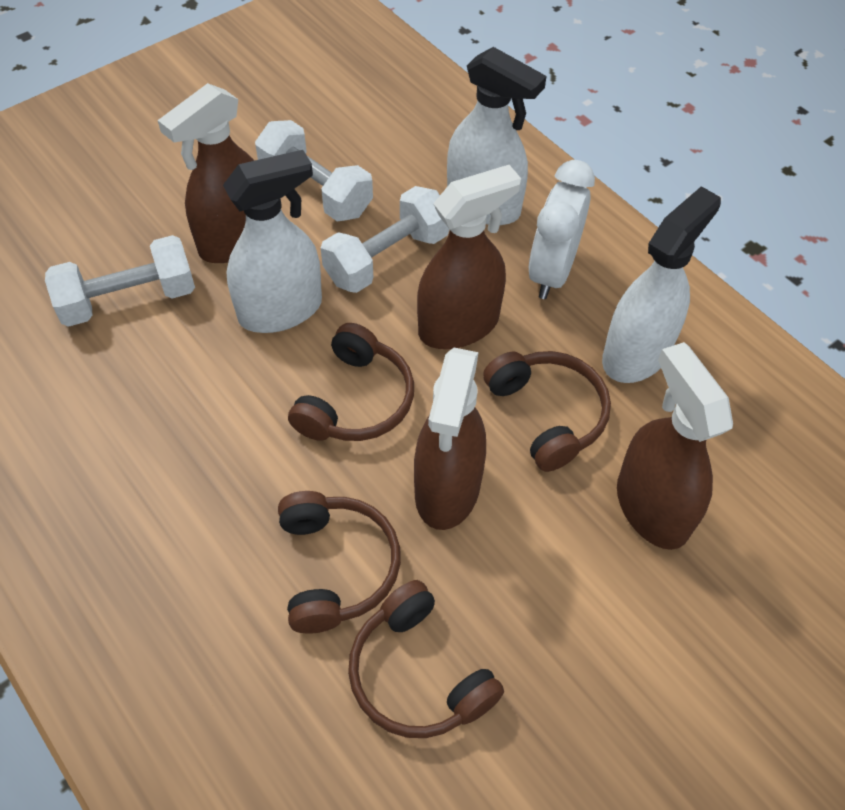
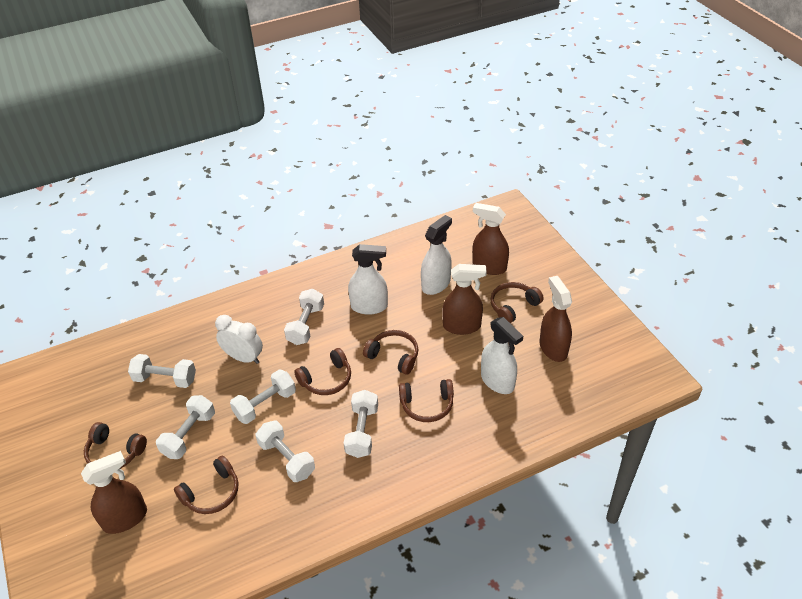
brown headphones: [278,491,401,634] [288,323,414,441] [348,580,504,738] [483,351,611,472] = 4 -> [84,422,147,469] [174,456,239,514] [294,348,351,395] [363,330,419,375] [399,379,454,422] [490,282,544,324] = 6
white dumbbell: [45,235,195,327] [255,120,373,221] [321,186,449,293] = 3 -> [128,354,196,388] [156,395,215,459] [230,370,296,424] [255,421,315,482] [284,289,324,345] [344,390,378,458] = 6

